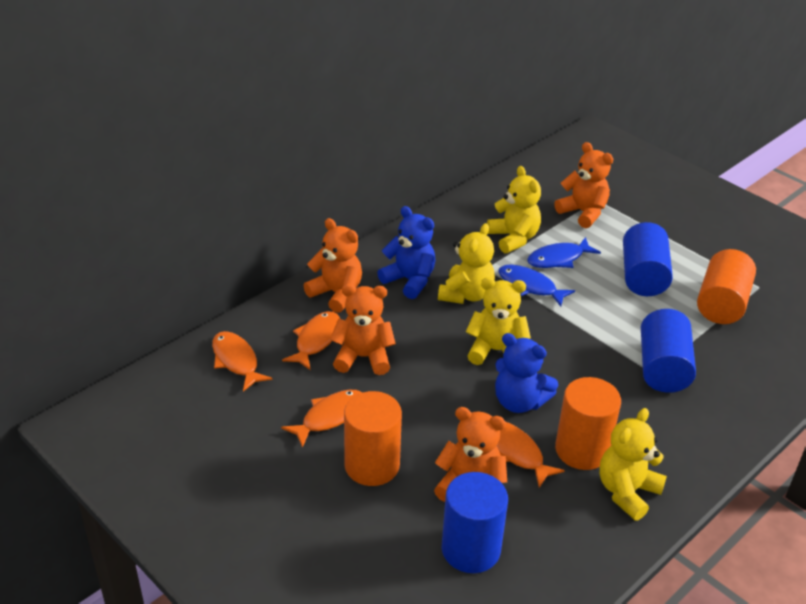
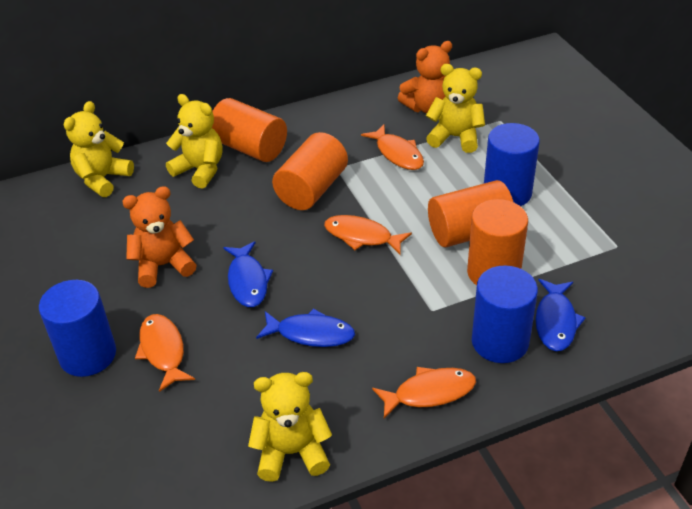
blue fish: [498,264,575,307] [527,237,601,268] = 2 -> [223,241,273,307] [256,308,355,347] [536,279,586,351] = 3
blue teddy bear: [377,206,436,299] [495,333,558,413] = 2 -> none = 0
orange cylinder: [344,391,402,486] [555,377,621,470] [697,249,756,324] = 3 -> [212,98,287,162] [272,132,348,210] [428,180,513,247] [467,199,528,285] = 4
orange teddy bear: [304,218,362,313] [330,284,396,375] [434,407,507,502] [554,142,613,228] = 4 -> [122,186,197,288] [398,41,452,114] = 2

